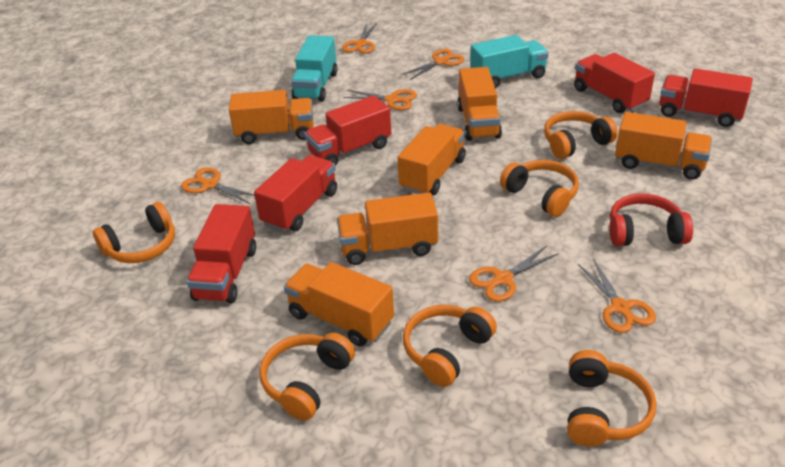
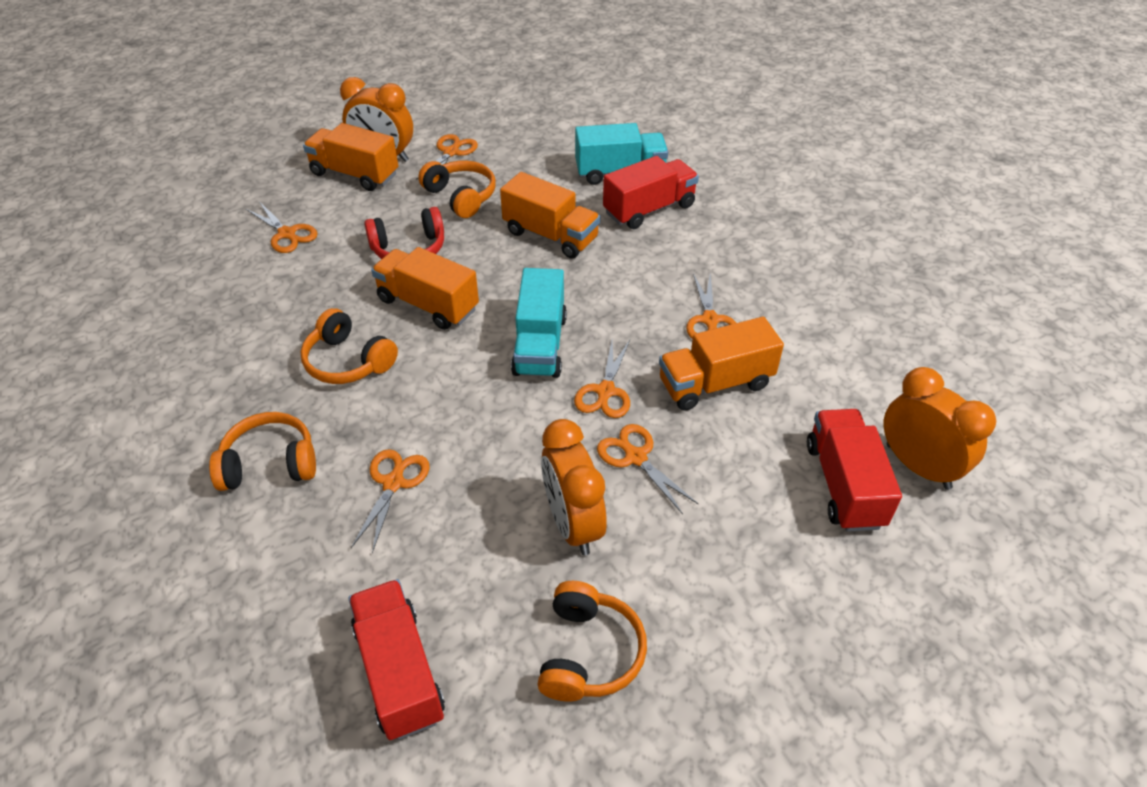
orange clock: none = 0 -> [340,77,413,162] [541,419,607,555] [883,367,996,490] = 3
orange headphones: [93,202,175,263] [260,333,355,421] [403,305,497,387] [500,160,579,217] [544,111,618,159] [567,350,656,446] = 6 -> [209,412,316,491] [301,308,398,384] [418,160,496,218] [538,581,647,702] = 4
orange truck: [229,90,313,144] [284,262,394,347] [337,192,438,265] [397,124,466,195] [457,67,502,141] [615,112,712,180] = 6 -> [303,123,398,191] [371,247,479,330] [500,172,600,259] [659,317,784,411] = 4
red truck: [187,204,256,304] [254,155,337,232] [304,95,391,166] [574,53,655,113] [659,69,753,127] = 5 -> [348,579,445,740] [603,156,699,229] [807,409,902,532] = 3

